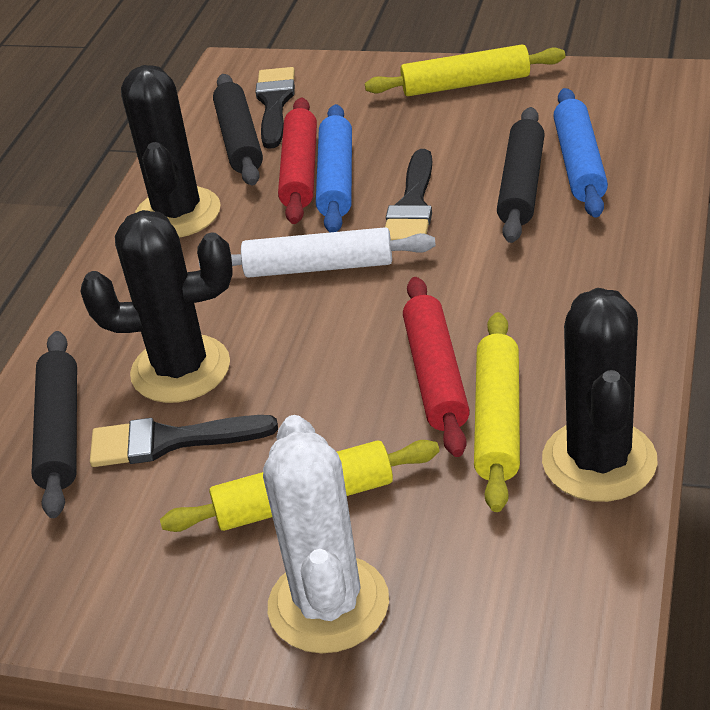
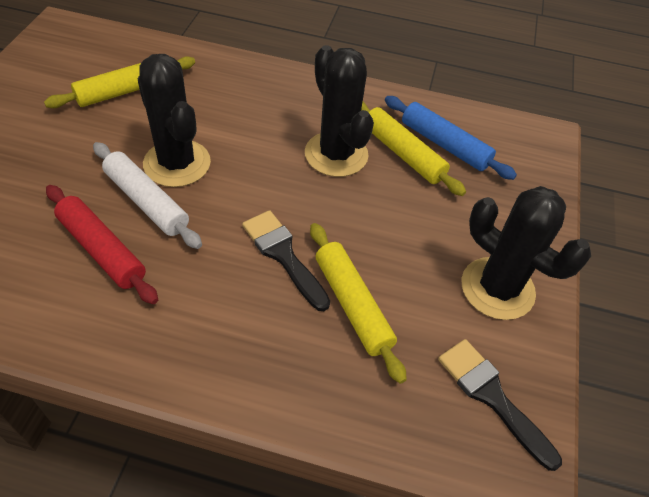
black brush: [90,415,278,467] [255,67,295,149] [385,149,432,240] = 3 -> [242,210,330,311] [438,339,562,471] = 2
black rolling pin: [31,331,77,518] [213,74,263,186] [497,107,545,243] = 3 -> none = 0
blue rolling pin: [316,104,352,232] [553,88,608,218] = 2 -> [385,96,517,180] = 1
red rolling pin: [278,98,317,224] [403,277,470,457] = 2 -> [46,185,158,304] = 1
white cactus: [263,415,389,654] = 1 -> none = 0

